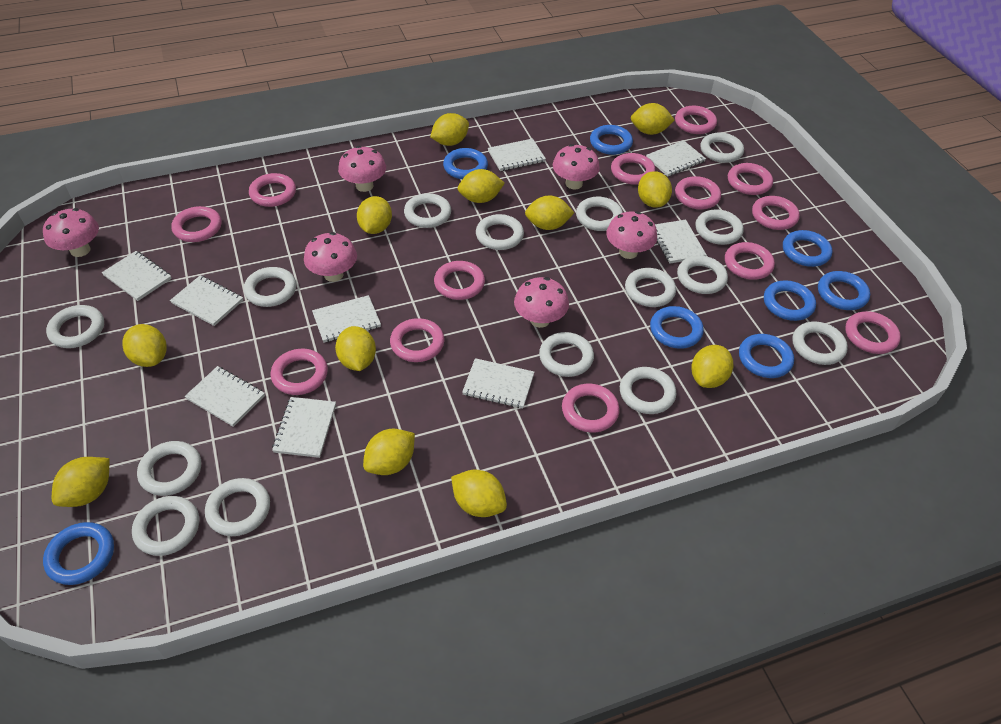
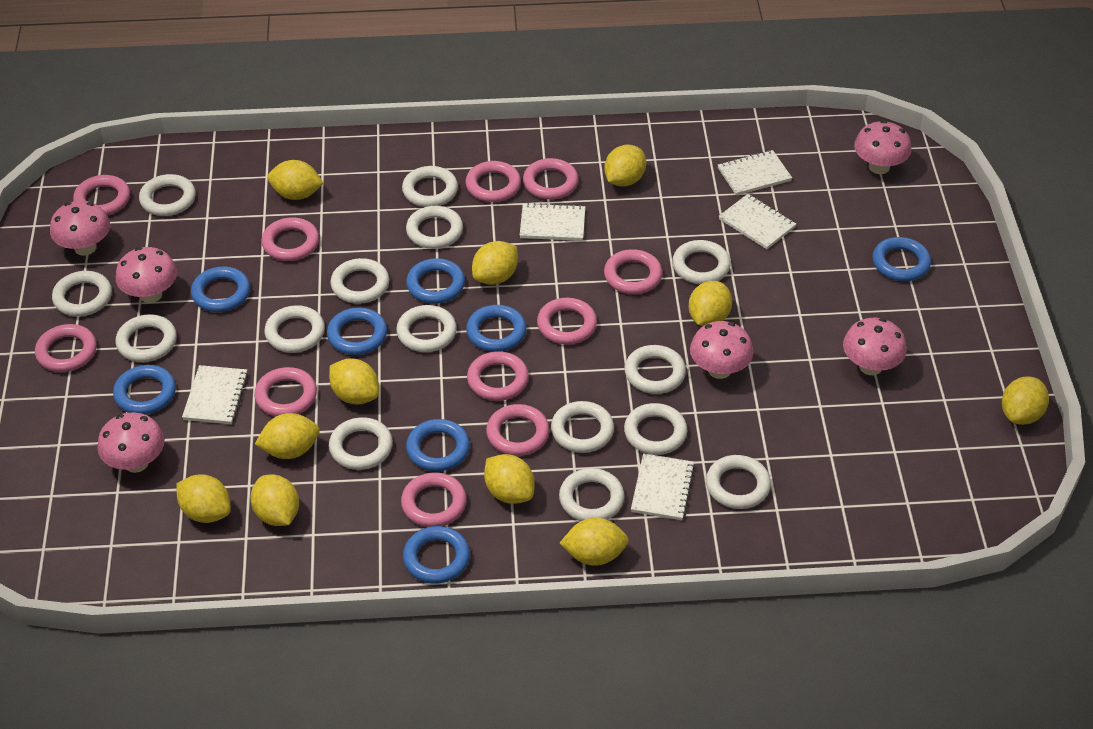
pink ring: [171,206,222,242] [249,173,296,207] [270,349,328,395] [390,318,444,362] [434,261,485,300] [562,384,620,433] [611,153,656,185] [675,106,717,134] [675,176,721,209] [725,242,775,280] [728,163,773,195] [752,196,800,230] [845,311,901,354] = 13 -> [35,324,97,372] [73,175,130,216] [254,367,317,417] [261,217,319,261] [401,473,467,527] [465,161,521,202] [467,351,529,401] [486,404,550,456] [523,158,579,200] [537,298,597,345] [604,249,662,294] = 11
white notebook: [102,251,172,301] [170,275,243,326] [185,366,265,427] [272,397,336,458] [312,295,381,343] [462,358,534,408] [488,138,546,171] [646,140,706,176] [655,220,707,263] = 9 -> [182,365,248,424] [520,203,585,241] [631,453,695,520] [718,150,792,196] [719,194,796,249] = 5
yellow lemon: [52,457,109,507] [122,324,167,367] [335,326,376,371] [357,196,392,234] [363,429,415,475] [430,113,469,146] [451,470,507,517] [458,169,505,203] [525,195,574,230] [631,103,675,135] [638,171,672,208] [691,345,733,388] = 12 -> [176,474,231,523] [250,474,299,526] [255,413,320,459] [267,160,324,200] [329,359,379,404] [472,241,518,285] [484,454,535,504] [560,518,629,566] [604,145,646,187] [689,281,732,326] [1002,376,1049,425] = 11

